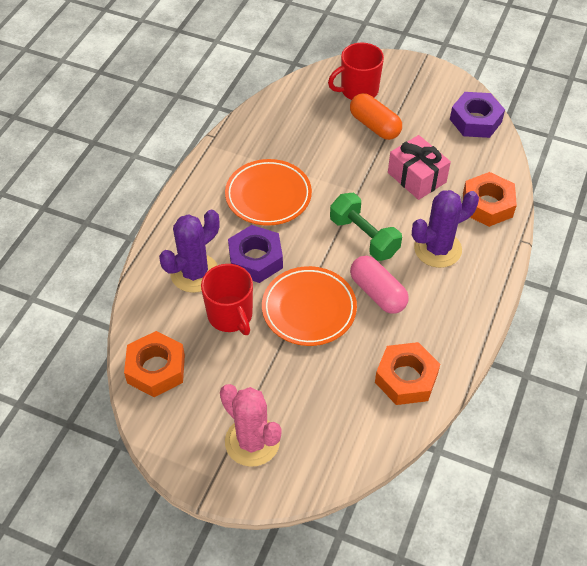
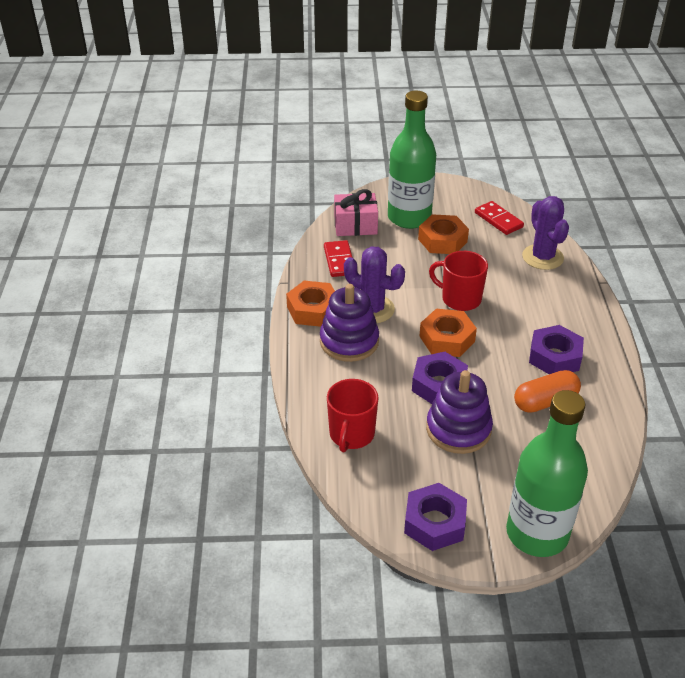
green bottle: none = 0 -> [388,91,436,229] [506,390,588,557] = 2
green dumbbell: [330,193,402,261] = 1 -> none = 0
orange plate: [225,159,312,226] [262,266,357,346] = 2 -> none = 0
pink cactus: [220,384,282,467] = 1 -> none = 0
pink capsule: [350,256,409,314] = 1 -> none = 0
purple nut: [228,225,283,283] [450,92,505,138] = 2 -> [404,483,467,551] [412,352,468,404] [529,325,584,374] = 3
purple stacking toy: none = 0 -> [320,284,379,362] [426,370,493,454] = 2
red domino: none = 0 -> [324,240,353,277] [475,201,524,235] = 2

